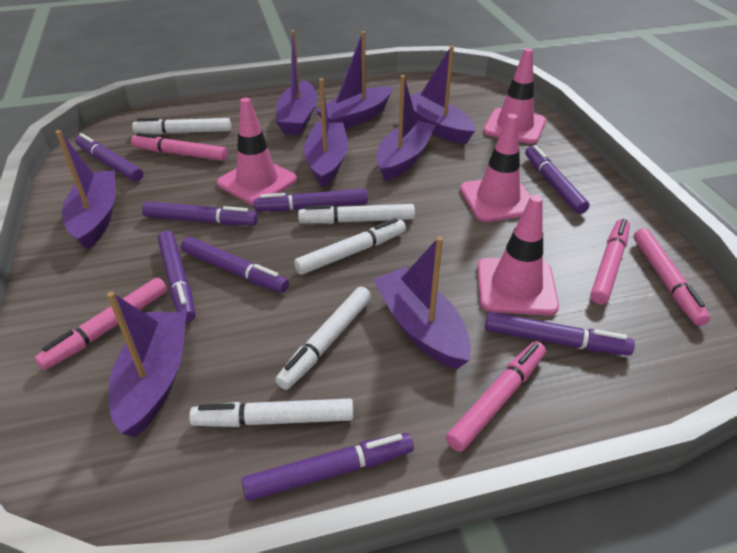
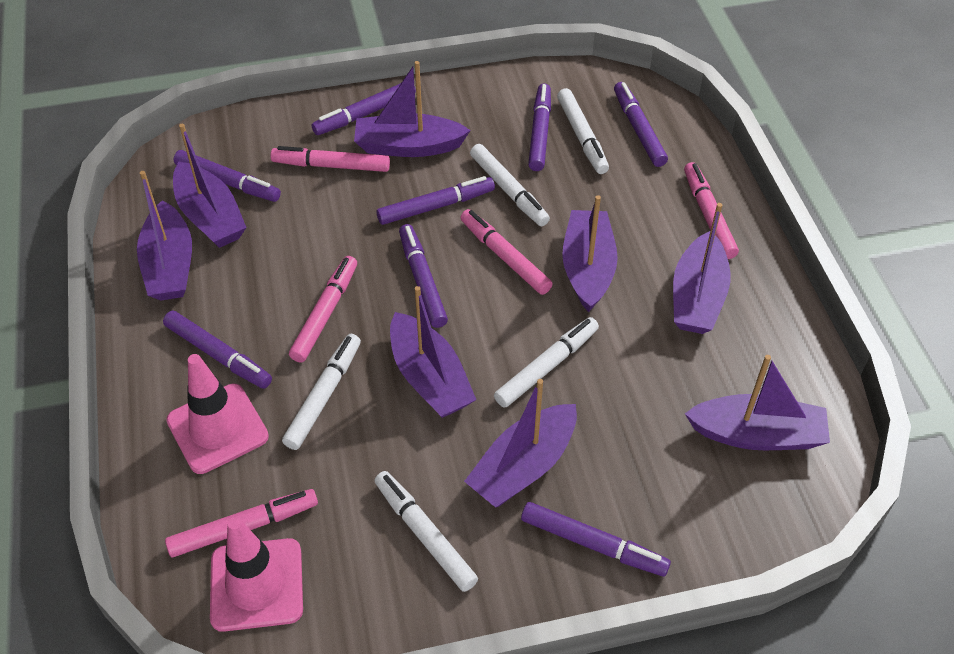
pink traffic cone: [217,98,297,205] [460,114,531,222] [477,195,559,315] [483,48,546,144] = 4 -> [166,354,269,474] [210,517,303,632] = 2

